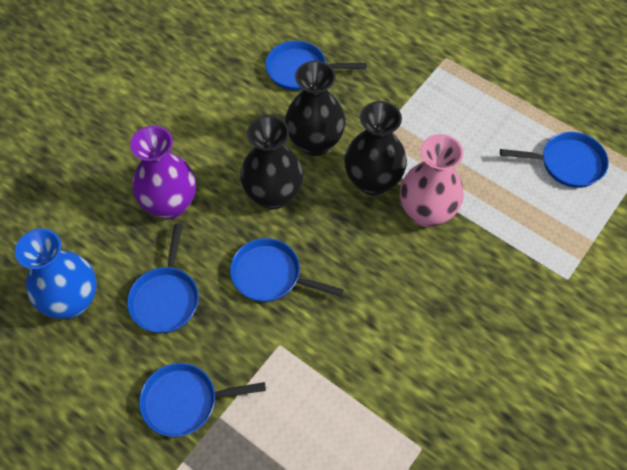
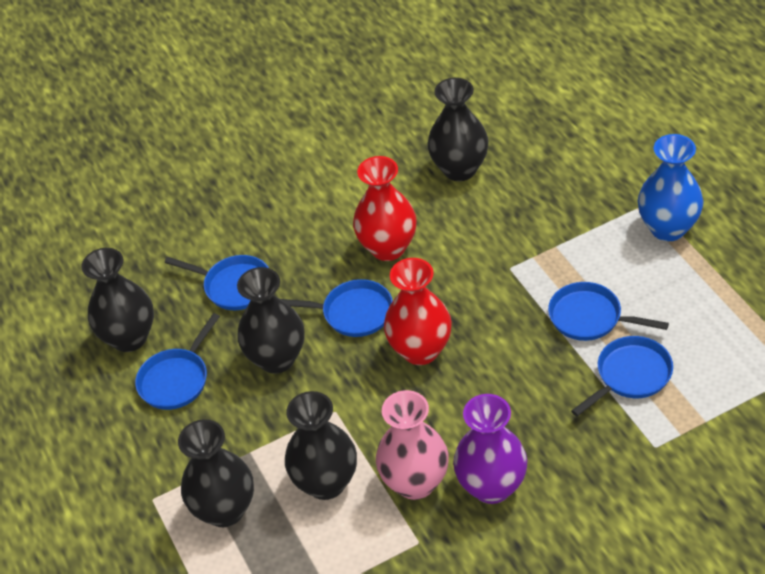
black vase: [240,116,303,209] [285,61,346,156] [344,101,407,196] = 3 -> [81,248,154,352] [178,419,254,527] [237,267,305,374] [285,391,357,500] [427,78,489,181] = 5
red vase: none = 0 -> [353,156,416,261] [384,258,452,365] = 2

